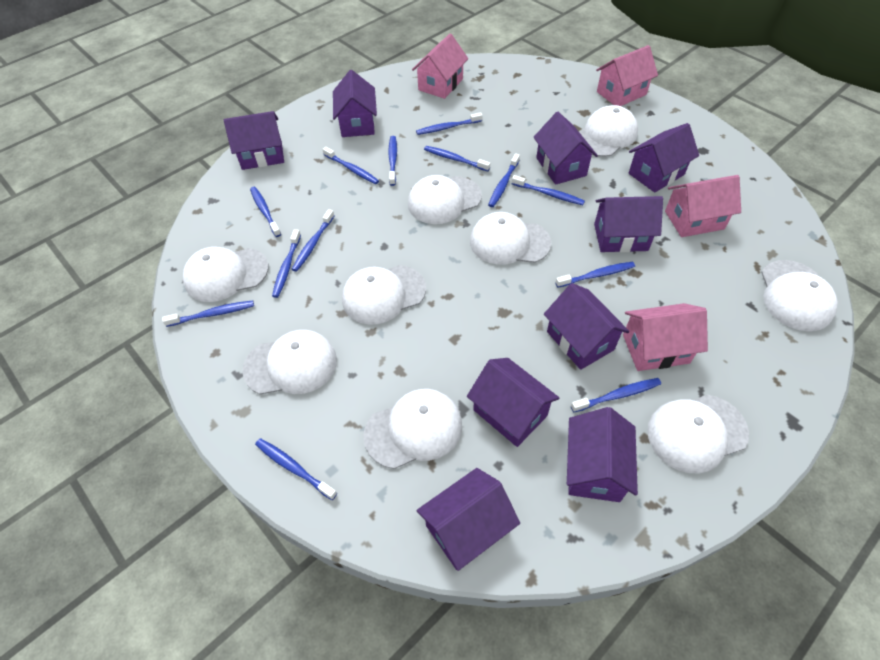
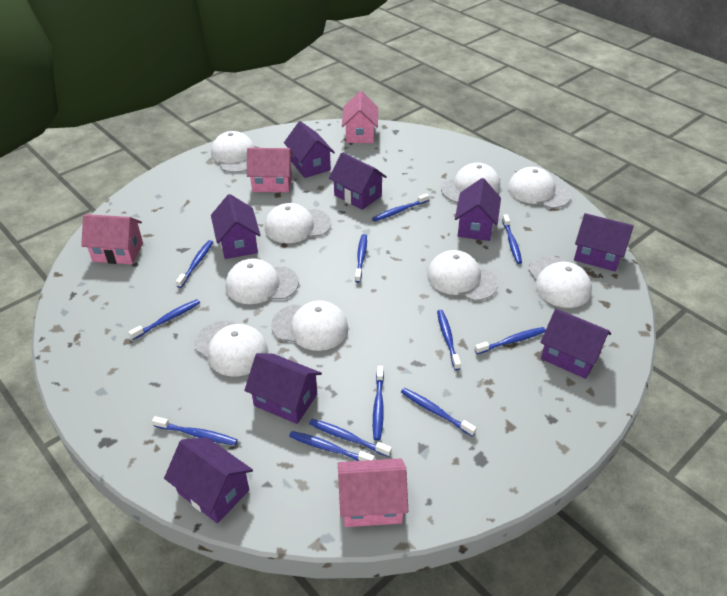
blue toothbrush: [162,300,254,327] [250,187,281,237] [255,438,337,500] [272,229,301,298] [292,209,334,272] [323,147,379,184] [388,136,397,186] [416,112,483,135] [424,146,490,171] [488,153,520,207] [512,175,585,205] [555,262,635,288] [571,378,661,412] = 13 -> [129,299,200,340] [152,416,238,445] [176,240,213,288] [289,431,375,461] [309,419,392,457] [355,234,367,283] [372,193,429,221] [373,366,384,441] [401,388,477,436] [437,310,461,370] [475,327,546,354] [502,214,522,264] = 12
purple house: [224,111,284,170] [333,70,377,137] [416,468,520,571] [467,358,559,447] [533,112,598,185] [544,283,629,370] [567,407,638,502] [594,196,663,253] [629,123,699,193] = 9 -> [164,437,253,523] [211,194,261,259] [244,353,322,424] [284,121,335,178] [329,152,387,210] [455,178,501,241] [540,309,611,379] [574,213,634,271] = 8

